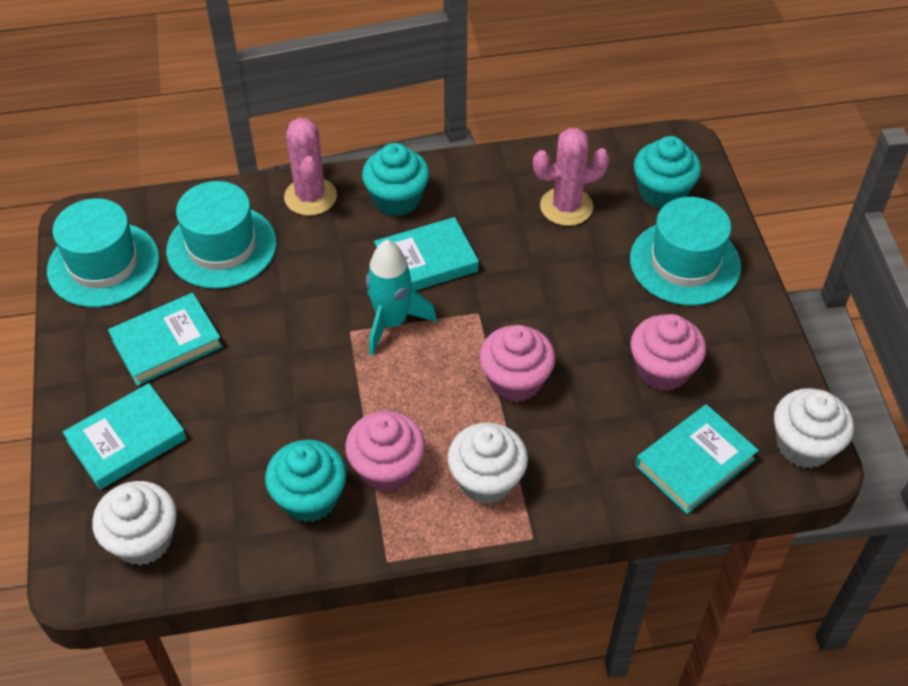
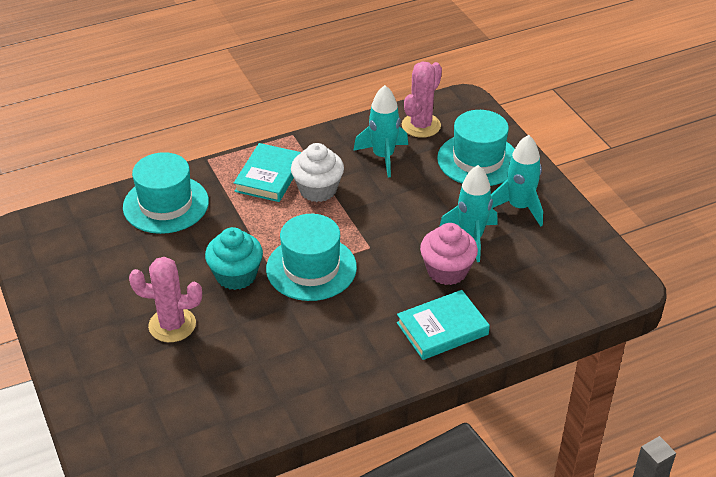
pink cupcake: [345,411,425,492] [480,325,555,402] [630,314,706,391] = 3 -> [420,223,478,285] = 1
turquoise book: [63,383,187,490] [108,293,223,386] [374,217,479,291] [635,404,759,514] = 4 -> [234,143,301,202] [397,290,490,360] = 2
turquoise cupcake: [265,440,347,522] [362,143,430,217] [634,136,701,209] = 3 -> [205,227,263,290] = 1
turquoise rocket: [366,240,437,356] = 1 -> [353,85,408,178] [439,165,498,262] [491,135,543,227] = 3
white cupcake: [92,481,177,566] [447,422,528,504] [774,388,854,468] = 3 -> [291,143,344,202] = 1

